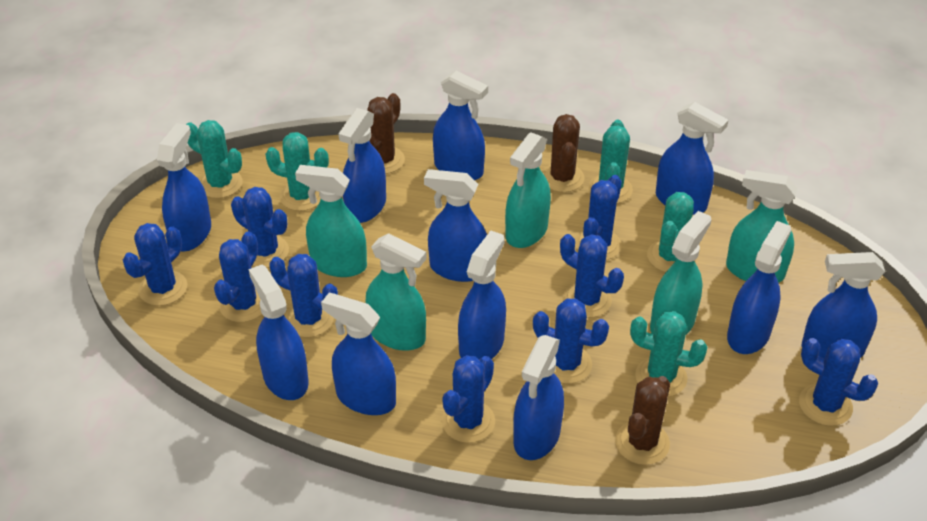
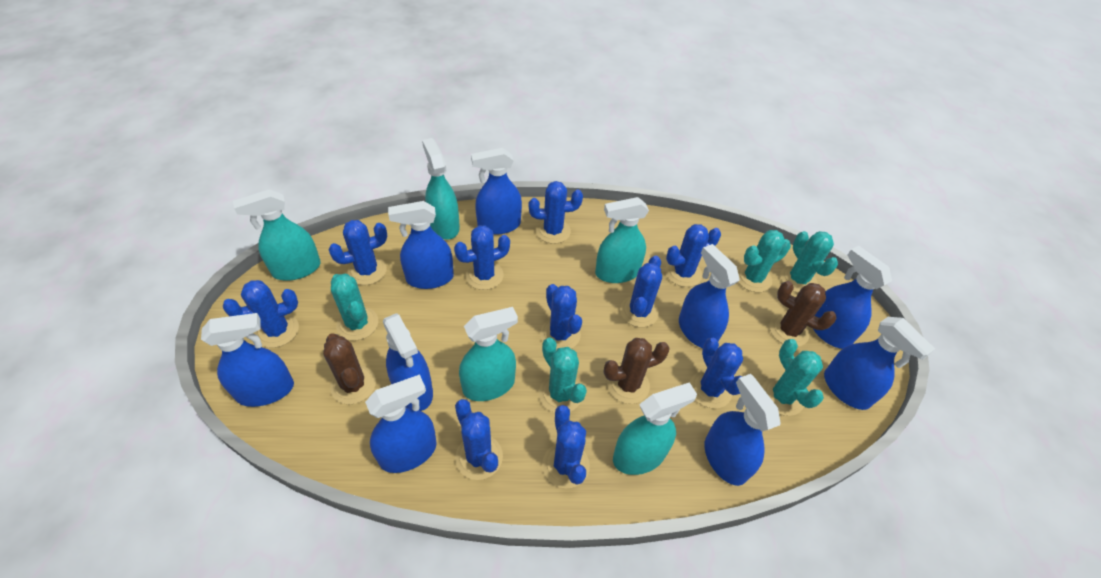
blue cactus: [123,223,187,306] [214,232,262,322] [231,187,289,268] [269,254,338,338] [442,355,495,443] [533,298,609,384] [560,234,624,318] [575,175,622,260] [799,338,878,426] = 9 -> [223,280,299,348] [328,220,387,285] [454,225,510,290] [455,399,503,480] [529,181,583,244] [540,284,582,350] [542,405,590,488] [620,256,662,327] [665,224,721,287] [690,338,743,409] = 10
blue spray bottle: [157,123,211,252] [249,265,309,400] [321,293,396,415] [338,108,386,223] [424,169,487,282] [433,71,488,180] [458,231,506,359] [513,335,564,460] [656,102,728,215] [727,221,791,354] [802,252,885,359] = 11 -> [201,313,294,407] [365,374,437,473] [383,313,433,411] [388,201,454,289] [471,148,522,235] [679,244,740,348] [704,374,780,486] [813,246,892,349] [824,317,935,410] = 9

